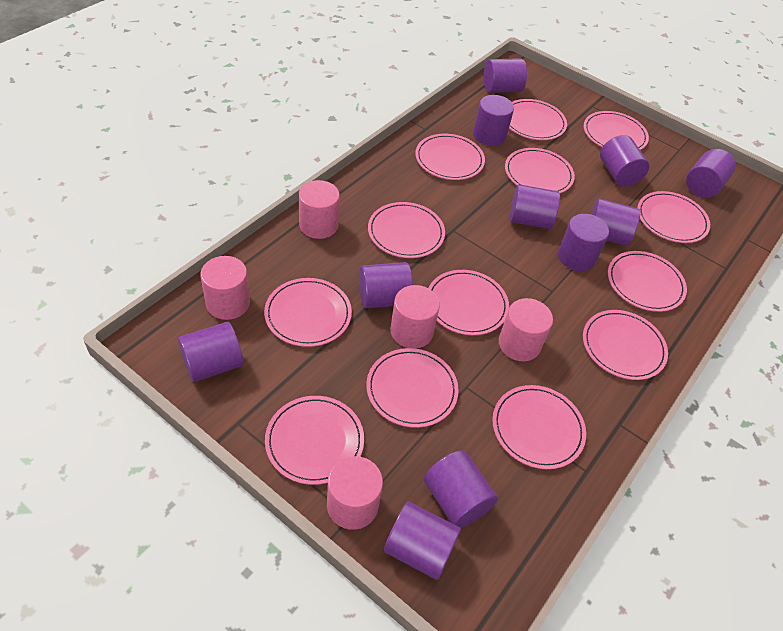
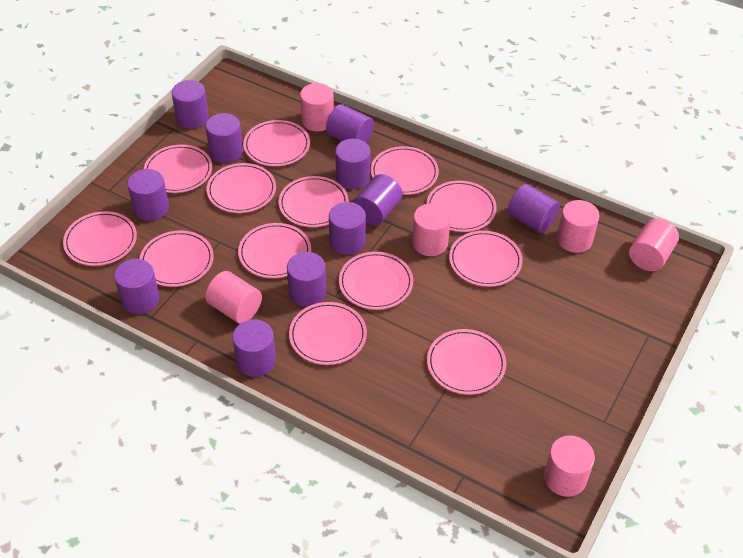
pink cylinder: [200,256,250,320] [299,180,340,239] [327,456,383,530] [390,285,440,349] [499,298,553,361] = 5 -> [205,271,262,324] [300,83,334,131] [412,203,451,256] [544,435,595,497] [557,200,600,253] [629,218,679,271] = 6

